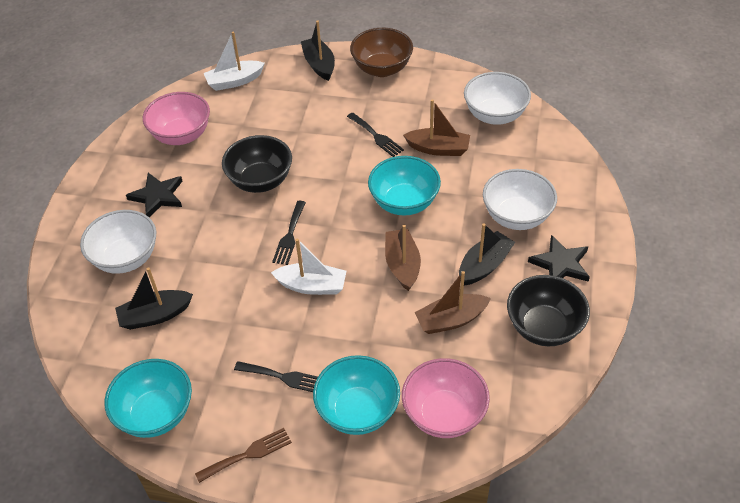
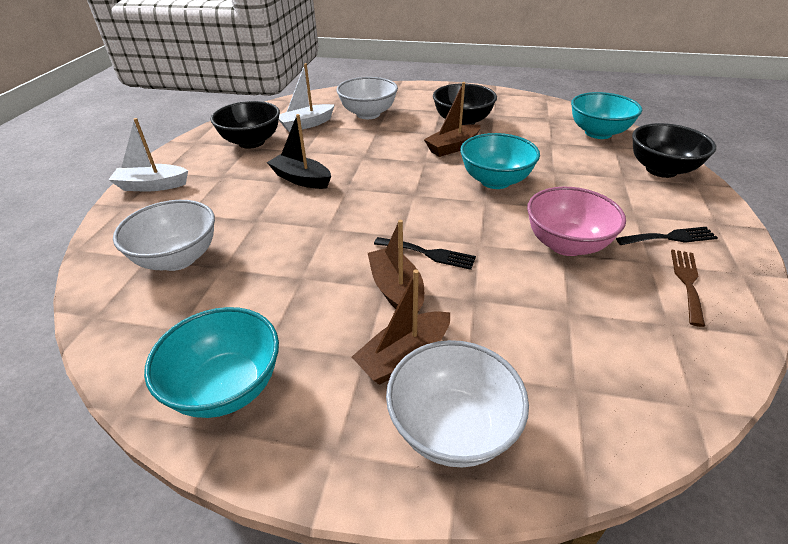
black boat: [115,267,193,330] [301,21,335,81] [459,223,515,285] = 3 -> [267,114,331,189] = 1
black bowl: [222,135,292,193] [507,275,590,346] = 2 -> [210,101,280,149] [433,84,497,125] [632,123,716,178] = 3
black fork: [234,361,318,392] [272,201,306,265] [347,113,404,157] = 3 -> [374,237,476,270] [616,227,718,245] = 2
black star: [126,173,182,217] [528,235,590,282] = 2 -> none = 0
brown bowl: [350,28,413,77] = 1 -> none = 0
pink bowl: [143,92,210,145] [402,358,490,438] = 2 -> [527,187,626,256] = 1

